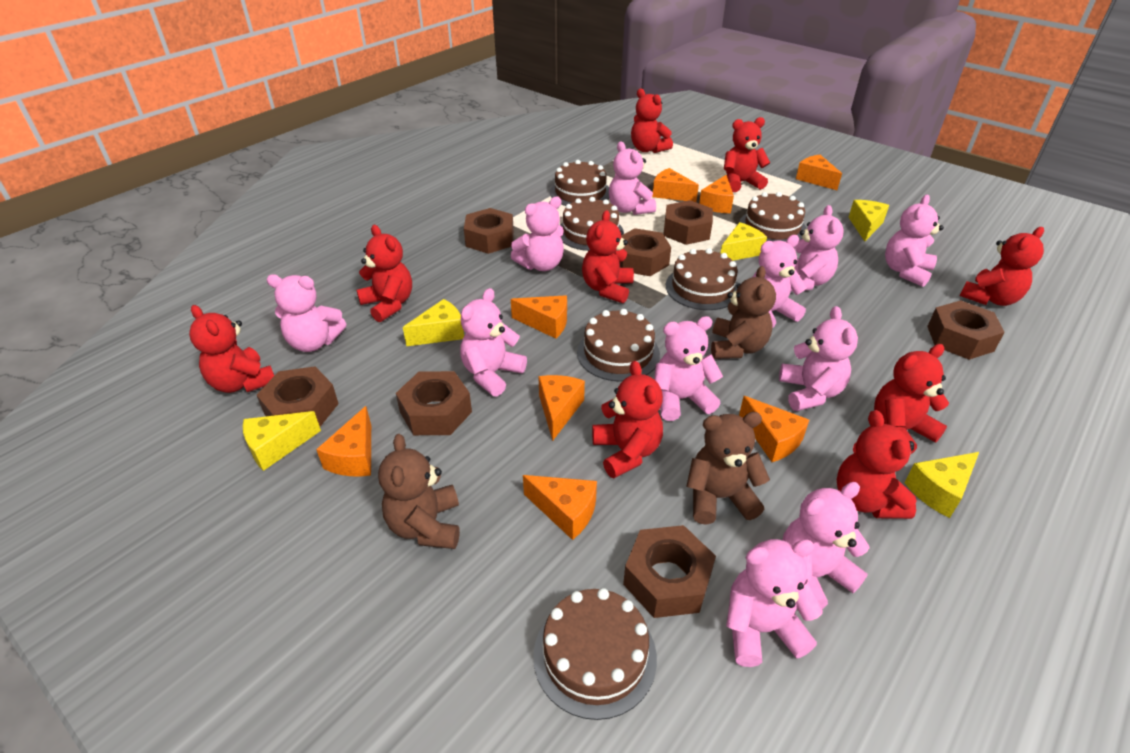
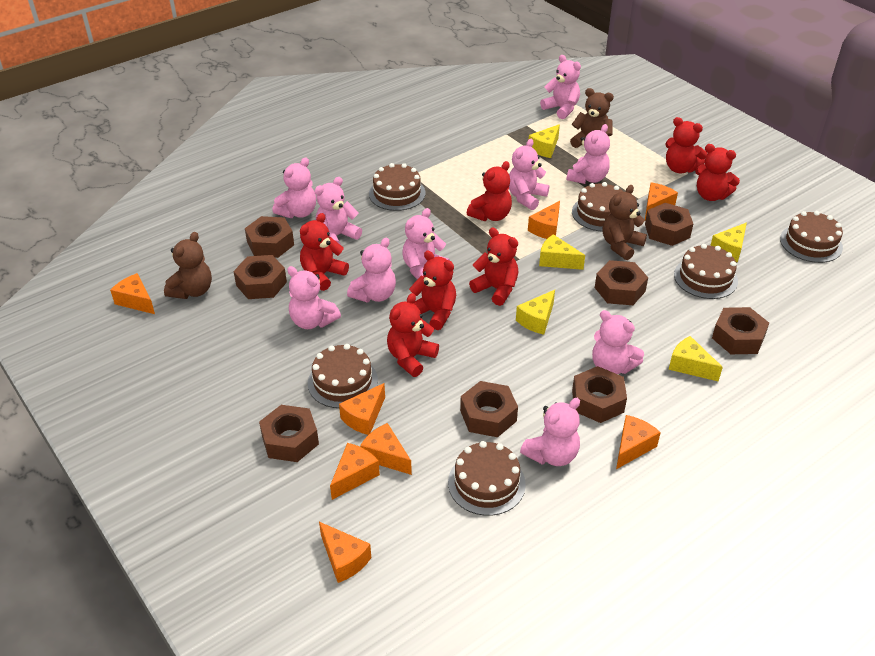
brown nut: [257,366,339,427] [396,371,472,435] [464,208,514,254] [619,228,671,276] [623,525,716,618] [663,200,713,245] [927,300,1005,360] = 7 -> [234,255,287,299] [245,216,294,258] [259,405,319,462] [460,381,518,437] [572,366,627,423] [595,260,648,305] [645,203,693,246] [712,307,769,354] = 8
pink teddy bear: [266,274,346,352] [460,288,527,396] [511,196,564,271] [609,141,656,215] [654,316,723,421] [726,539,823,667] [752,235,807,328] [779,306,858,411] [783,482,870,609] [791,205,844,292] [885,195,944,287] = 11 -> [272,157,316,218] [288,266,341,329] [314,177,362,245] [347,237,396,302] [402,208,450,279] [509,139,549,210] [520,398,580,466] [540,55,581,119] [567,124,610,184] [592,310,644,374] = 10
red teddy bear: [189,305,274,393] [357,225,412,322] [582,210,634,303] [592,361,663,478] [631,89,673,153] [724,117,770,192] [837,410,916,519] [874,344,949,454] [960,227,1044,306] = 9 -> [300,213,349,291] [387,293,439,377] [409,251,456,330] [467,161,512,221] [469,228,518,306] [665,117,707,173] [695,144,740,201] = 7

